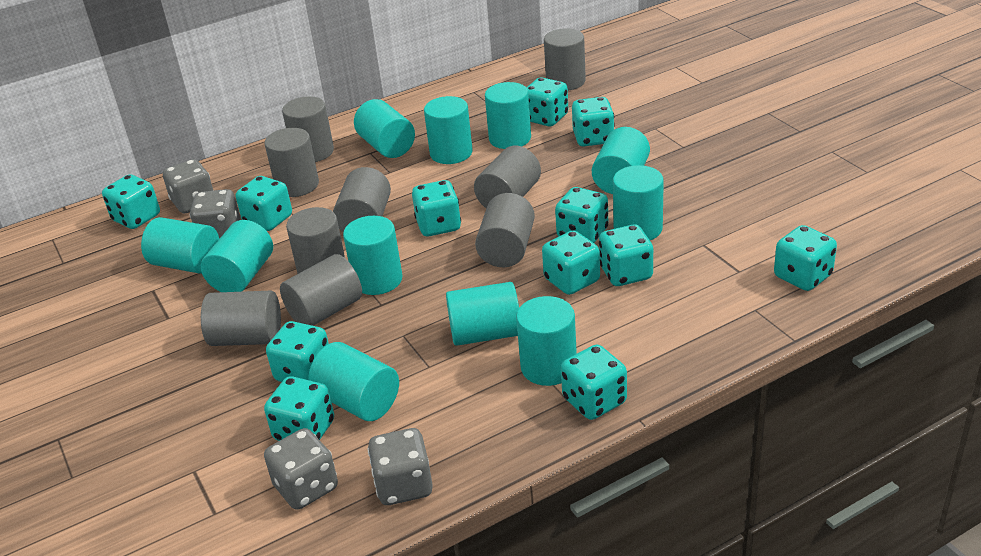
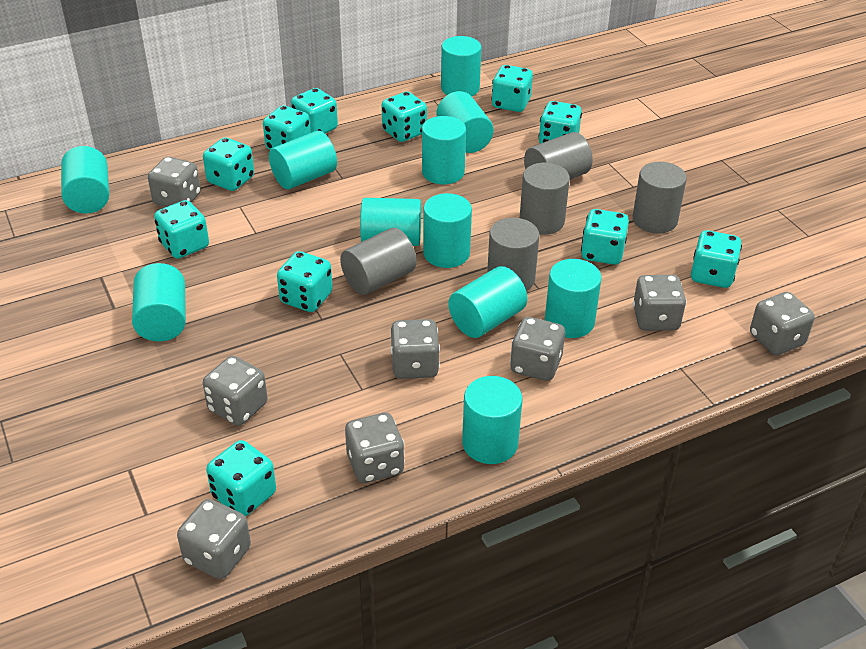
grey cylinder: [201,291,281,346] [264,128,319,197] [280,254,362,326] [282,96,334,162] [286,207,345,274] [333,167,391,232] [474,146,541,208] [475,193,535,267] [544,28,586,90] = 9 -> [340,228,417,295] [487,218,539,291] [520,163,570,235] [524,132,593,179] [633,162,687,233] = 5
grey dice: [163,159,214,213] [190,189,240,239] [264,428,338,510] [368,428,433,505] = 4 -> [148,157,201,207] [177,499,251,579] [203,356,268,426] [345,413,405,483] [390,319,440,379] [510,317,565,381] [633,275,686,331] [750,292,815,355] = 8
turquoise dice: [102,174,160,229] [236,176,292,231] [264,376,334,441] [266,321,329,382] [412,180,461,236] [526,78,568,126] [542,230,600,295] [555,187,608,243] [561,345,627,420] [572,97,615,146] [599,225,653,286] [774,225,837,291] = 12 -> [154,200,209,259] [203,138,254,191] [206,440,276,516] [263,105,311,150] [277,251,333,312] [291,88,338,133] [381,92,427,142] [491,65,533,112] [538,101,582,144] [581,209,629,265] [691,230,742,288] = 11

